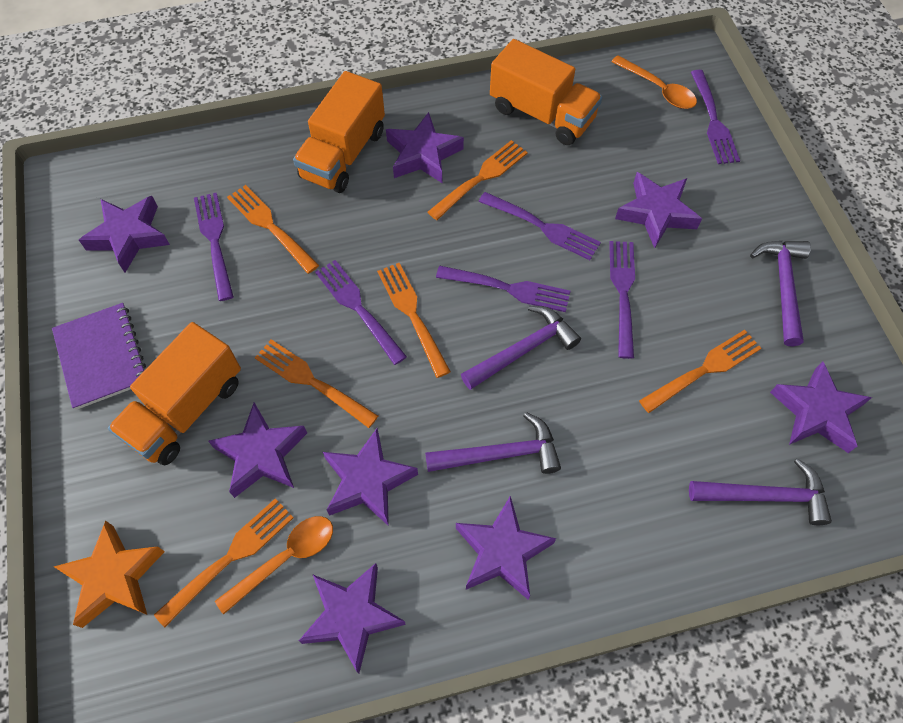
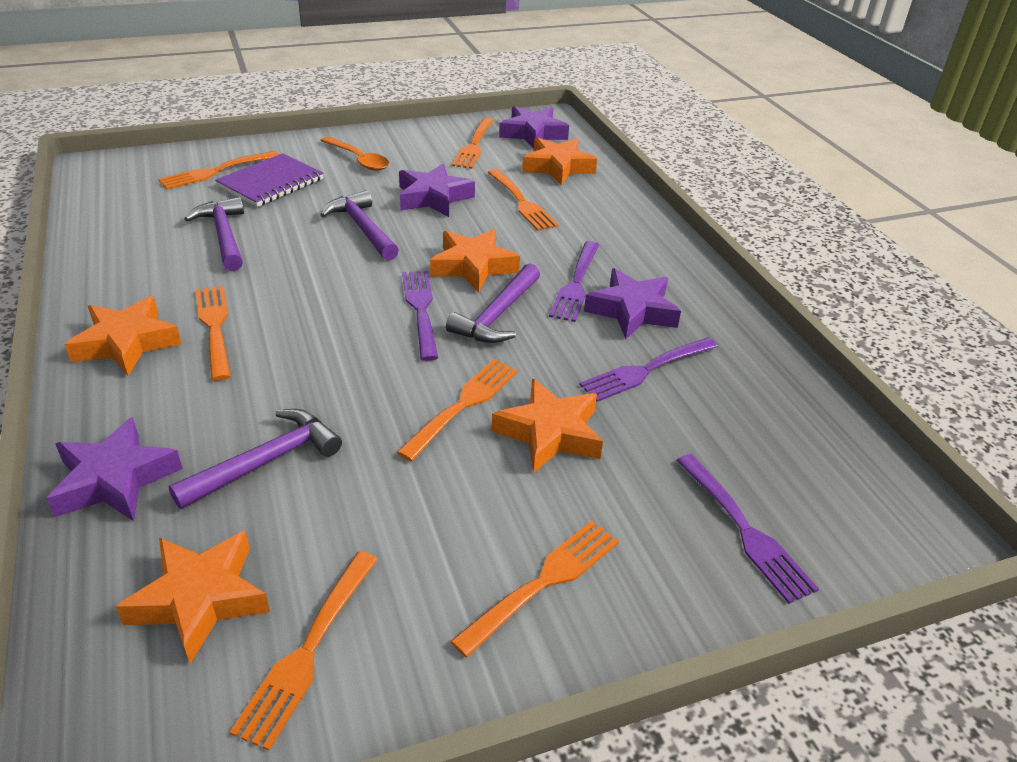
orange fork: [154,498,294,627] [227,185,319,274] [255,339,378,428] [377,263,451,378] [428,140,527,220] [639,330,761,413] = 6 -> [158,151,279,190] [196,286,231,381] [230,551,378,751] [397,359,518,461] [450,521,619,657] [452,118,494,169] [487,169,558,231] = 7
orange spoon: [215,516,333,615] [611,55,697,109] = 2 -> [320,137,389,171] = 1
orange star: [54,521,165,628] = 1 -> [65,296,182,376] [115,531,270,664] [430,229,520,292] [491,378,603,473] [522,138,597,185] = 5
orange truck: [108,322,241,465] [293,71,385,193] [490,39,602,145] = 3 -> none = 0
purple fork: [194,193,234,301] [315,260,407,365] [436,266,570,312] [478,192,601,260] [609,241,635,359] [691,70,740,164] = 6 -> [402,271,438,361] [549,241,599,322] [579,337,718,402] [676,454,819,604] = 4
purple star: [79,196,170,272] [208,403,307,498] [299,563,406,673] [323,428,418,526] [386,112,464,183] [456,496,556,599] [615,172,702,248] [770,361,872,453] = 8 -> [46,417,183,521] [399,164,475,217] [499,106,569,148] [584,268,681,339] = 4

